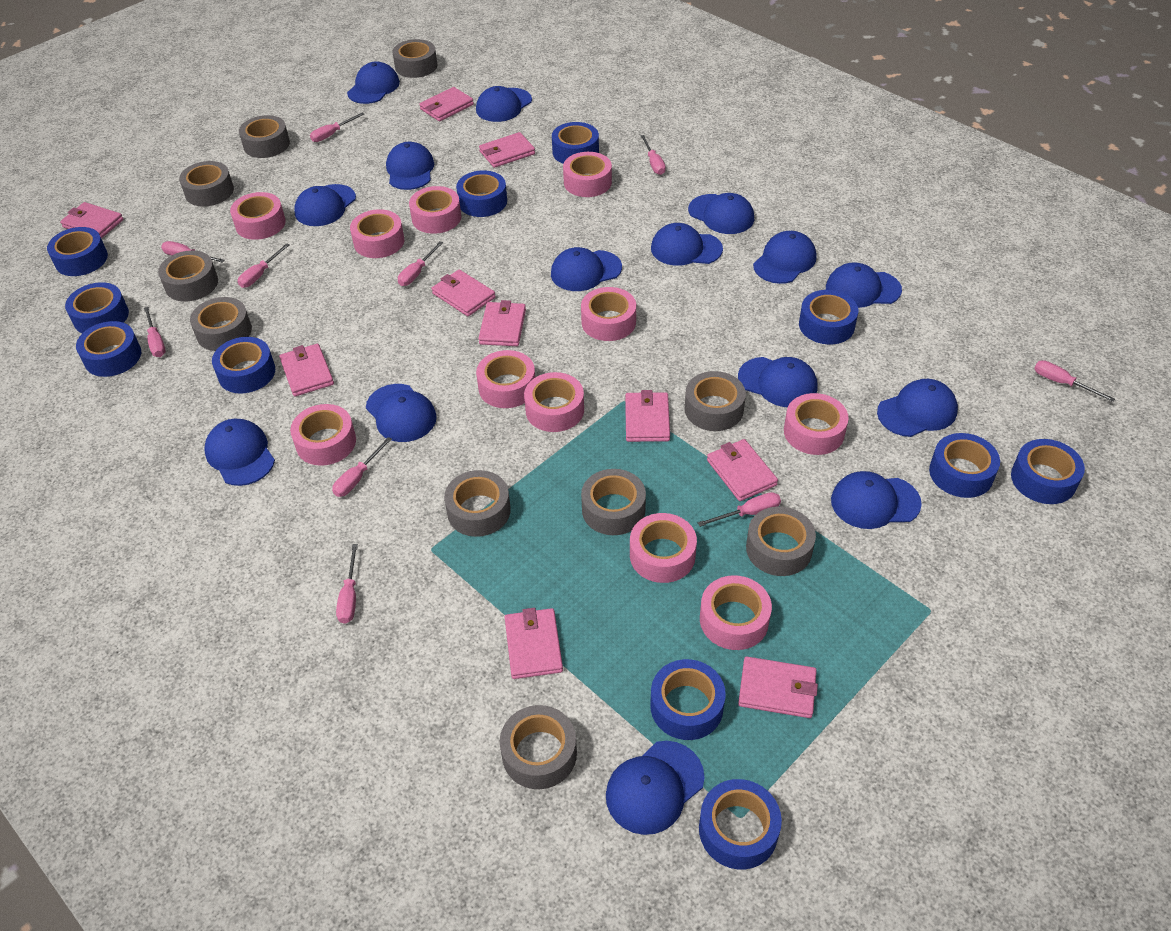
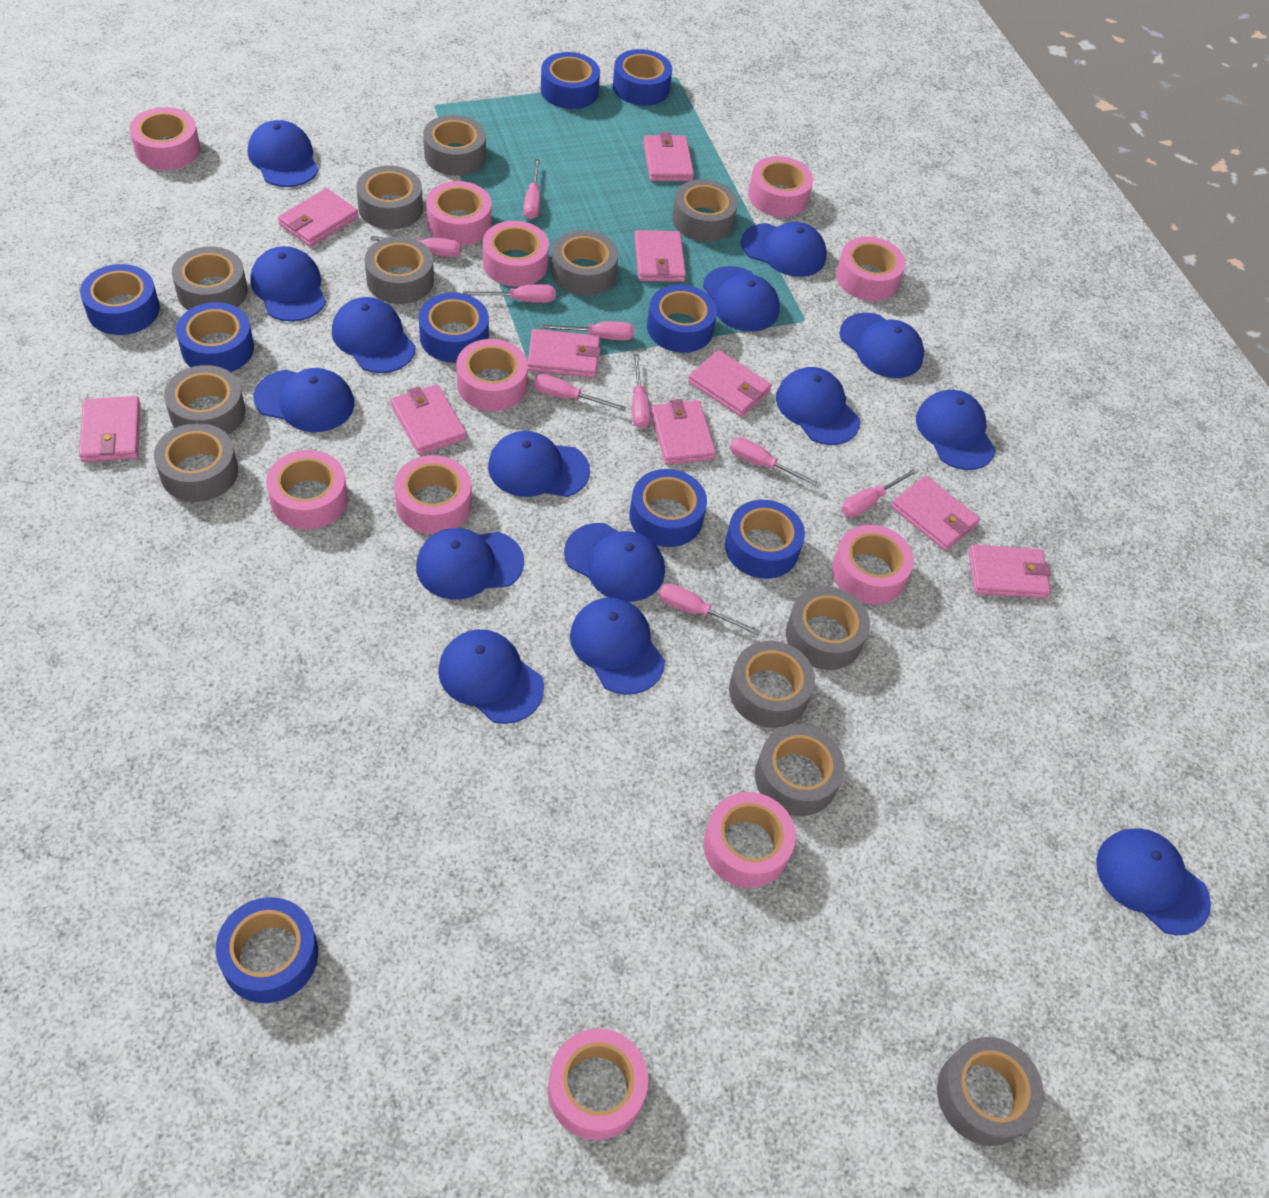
blue tape: [47,227,108,276] [65,282,129,333] [76,321,141,377] [212,337,275,394] [456,170,507,217] [552,122,599,164] [650,659,726,740] [699,779,782,869] [799,290,858,345] [929,433,1000,498] [1011,439,1085,504] = 11 -> [80,264,160,335] [176,302,254,372] [216,897,318,1003] [419,293,489,363] [541,52,600,109] [613,49,672,106] [629,469,707,547] [647,284,717,353] [725,500,805,579] = 9
grey tape: [158,250,218,301] [179,161,234,207] [190,297,252,351] [239,115,290,158] [392,39,437,78] [444,470,511,537] [500,705,577,789] [581,469,646,535] [685,371,746,431] [746,507,816,576] = 10 -> [154,423,238,502] [164,365,245,435] [172,247,248,310] [356,166,423,230] [364,236,434,304] [423,115,486,176] [551,230,618,296] [672,179,738,242] [729,641,815,728] [755,725,845,816] [786,586,870,670] [937,1037,1044,1146] = 12
pink screwdriver: [144,307,166,357] [161,241,224,263] [238,243,289,288] [310,112,364,142] [332,437,392,497] [336,544,358,624] [398,241,443,286] [641,135,666,175] [698,492,781,527] [1034,360,1115,402] = 10 -> [370,236,461,257] [463,284,556,303] [523,159,540,219] [533,374,627,411] [541,321,634,340] [632,354,651,429] [659,583,760,635] [730,437,821,488] [842,467,919,517] = 9

